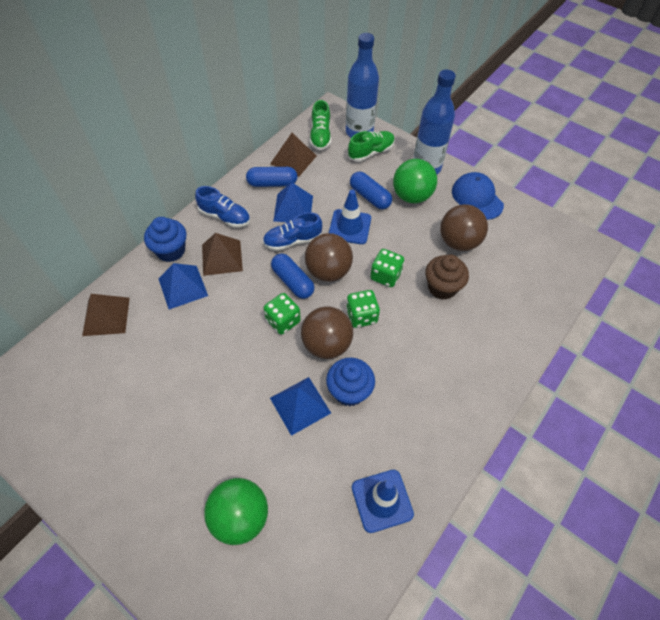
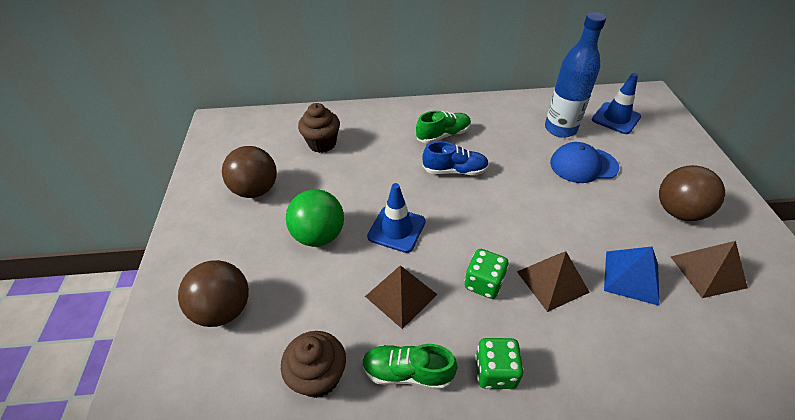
blue bottle: [346,33,379,138] [413,69,456,174] = 2 -> [545,12,606,138] = 1
blue capsule: [246,167,298,187] [271,254,315,299] [350,172,392,210] = 3 -> none = 0
blue cupcake: [144,217,186,262] [326,358,375,406] = 2 -> none = 0
blue pyramid: [158,263,208,309] [270,377,331,436] [273,182,313,222] = 3 -> [604,247,659,306] = 1
blue shoe: [195,186,250,227] [263,212,322,251] = 2 -> [422,141,489,175] = 1
brown cupcake: [425,254,469,300] = 1 -> [281,331,346,398] [298,103,340,153] = 2
green ball: [204,478,268,545] [393,159,437,203] = 2 -> [286,189,344,247] = 1
green dice: [264,293,301,335] [346,290,380,328] [370,249,404,287] = 3 -> [465,249,509,299] [475,338,524,389] = 2

